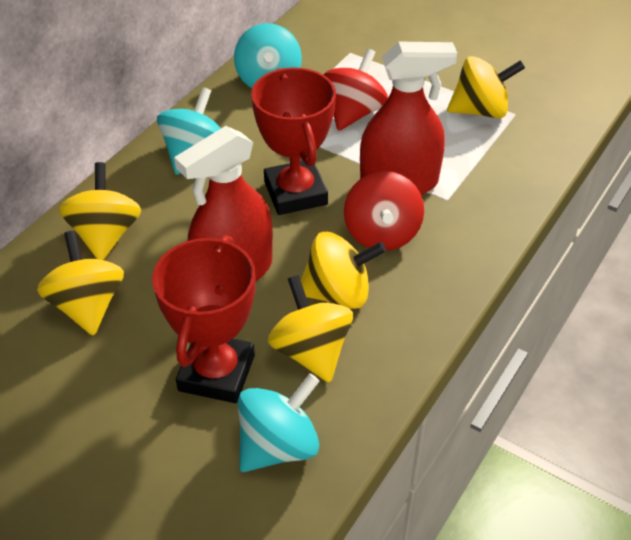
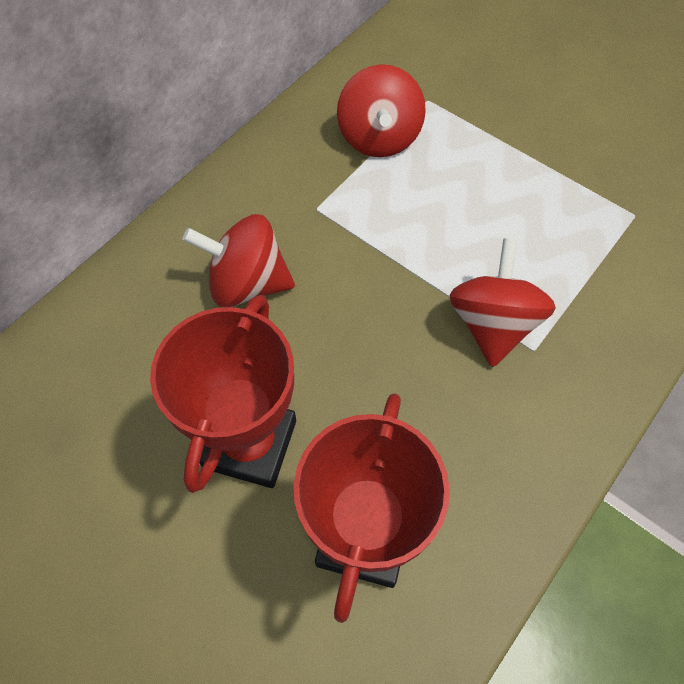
red spinning top: [323,49,388,131] [344,171,424,251] = 2 -> [183,214,295,307] [337,64,426,157] [449,238,556,367] = 3
red spray bottle: [174,126,273,282] [360,42,457,195] = 2 -> none = 0
turquoise spinning top: [157,87,221,175] [234,23,302,88] [238,373,320,472] = 3 -> none = 0
yellow spinning top: [37,231,124,336] [59,162,141,260] [268,275,353,383] [301,232,386,309] [447,56,525,118] = 5 -> none = 0

